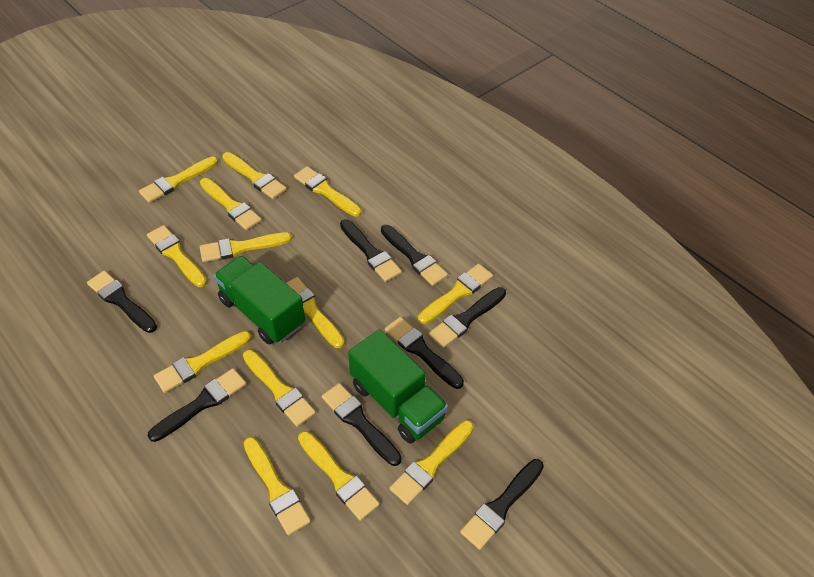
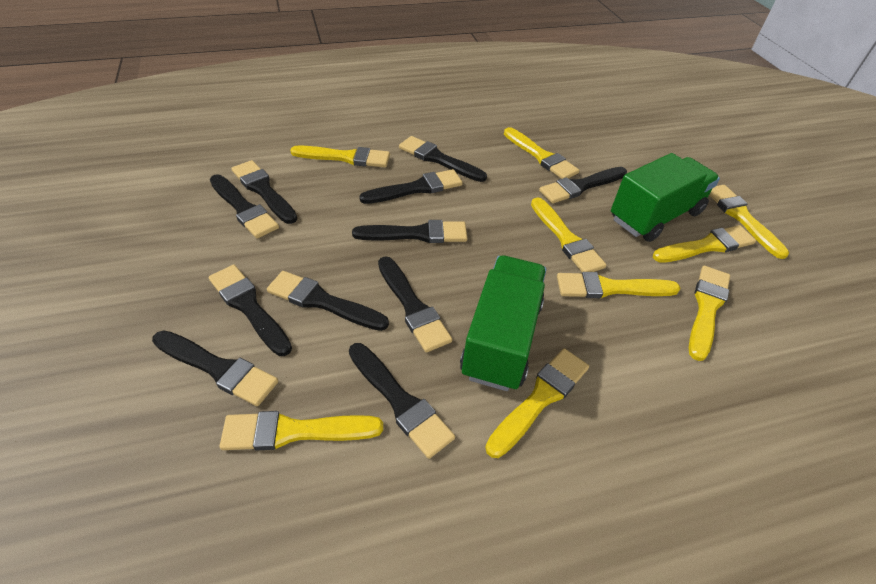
black brush: [87,271,157,333] [148,368,246,442] [322,383,402,466] [340,219,402,282] [381,225,448,286] [385,317,464,389] [429,287,506,348] [460,459,544,550] = 8 -> [152,330,278,406] [209,265,292,356] [210,175,279,238] [231,160,297,224] [267,271,389,331] [349,343,455,459] [352,220,467,243] [359,169,463,204] [378,256,452,352] [399,136,487,182] [539,167,627,204] = 11
yellow brush: [139,157,218,203] [147,225,207,287] [154,331,251,393] [200,178,262,230] [200,232,292,262] [222,152,287,199] [243,350,316,427] [244,437,311,535] [286,277,345,348] [294,166,362,217] [298,431,380,521] [390,420,474,505] [418,264,493,324] = 13 -> [220,411,383,451] [290,145,390,167] [485,348,589,458] [504,127,580,179] [531,197,607,272] [557,272,681,298] [653,225,756,263] [689,266,730,361] [709,185,789,259] = 9

